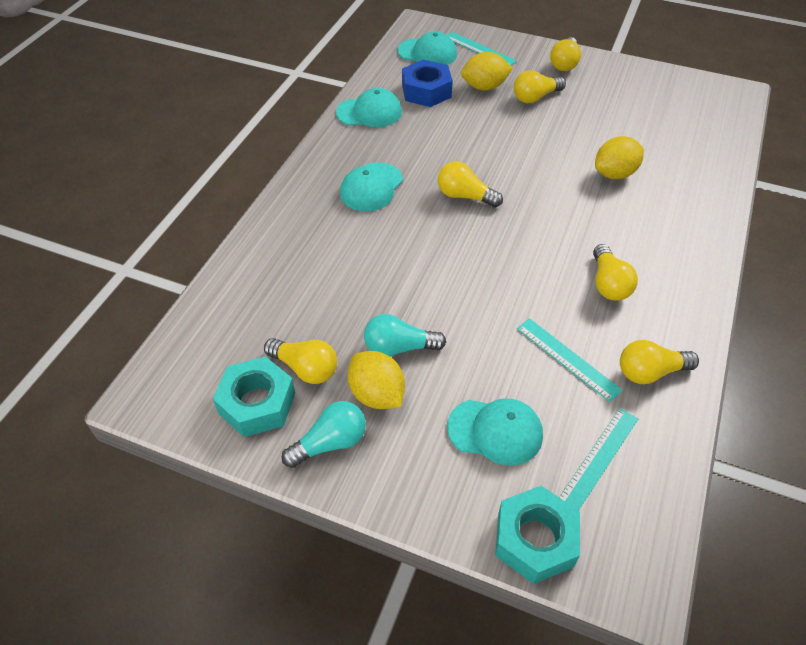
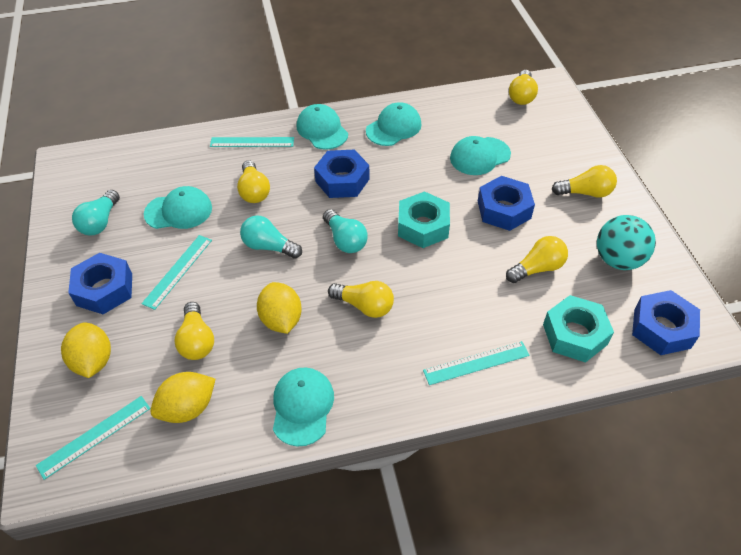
blue nut: [402,59,453,107] = 1 -> [68,253,132,314] [314,149,370,198] [478,176,535,231] [632,290,700,355] = 4
turquoise ball: none = 0 -> [597,215,656,270] = 1
turquoise cap: [336,88,402,127] [340,162,403,211] [397,31,457,65] [447,398,543,466] = 4 -> [144,186,212,229] [273,367,334,447] [297,104,348,150] [366,102,421,146] [450,136,511,175] = 5
turquoise light bulb: [282,401,366,468] [364,314,446,356] = 2 -> [72,190,120,235] [240,215,302,259] [323,209,368,253] = 3
turquoise ruler: [448,32,517,66] [517,318,623,402] [559,408,638,511] = 3 -> [36,396,150,480] [141,235,212,310] [210,137,294,147] [423,341,530,385] = 4

